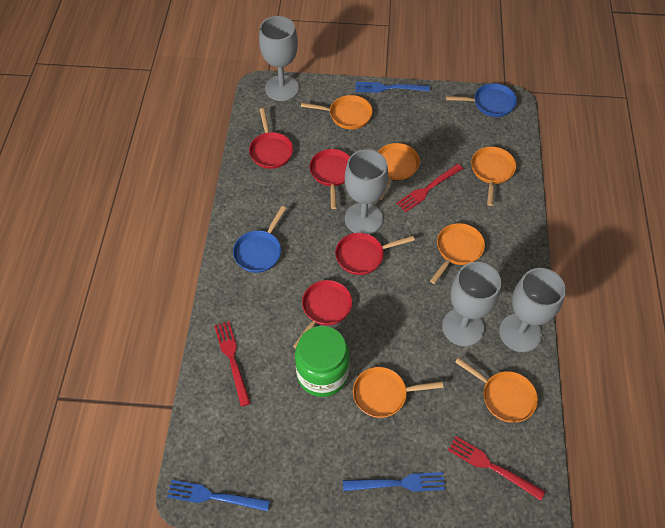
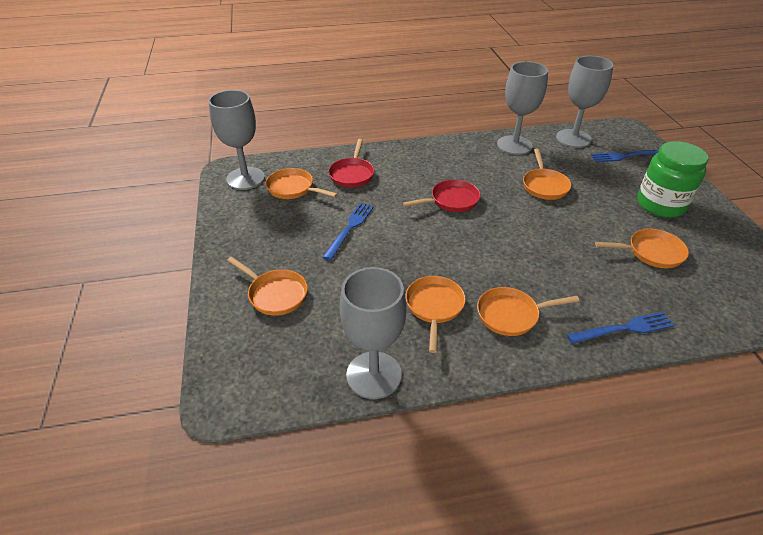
blue pan: [233,206,286,273] [446,83,517,117] = 2 -> none = 0
red fork: [214,321,251,407] [396,164,463,212] [448,436,545,501] = 3 -> none = 0
red pan: [249,108,293,169] [293,280,352,348] [310,149,350,209] [335,233,415,275] = 4 -> [328,139,374,188] [403,180,481,212] = 2

